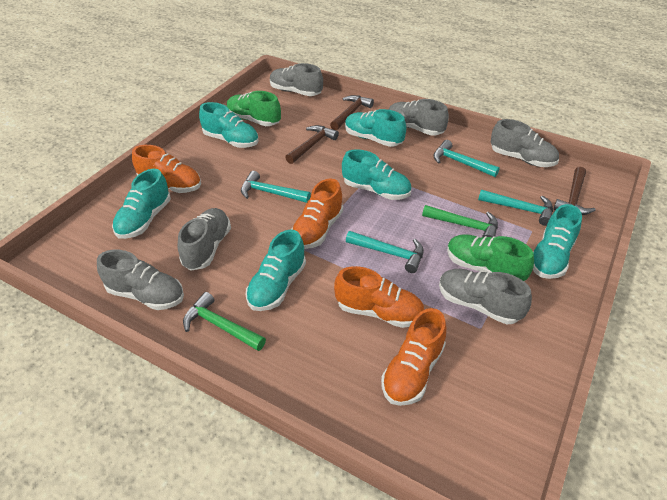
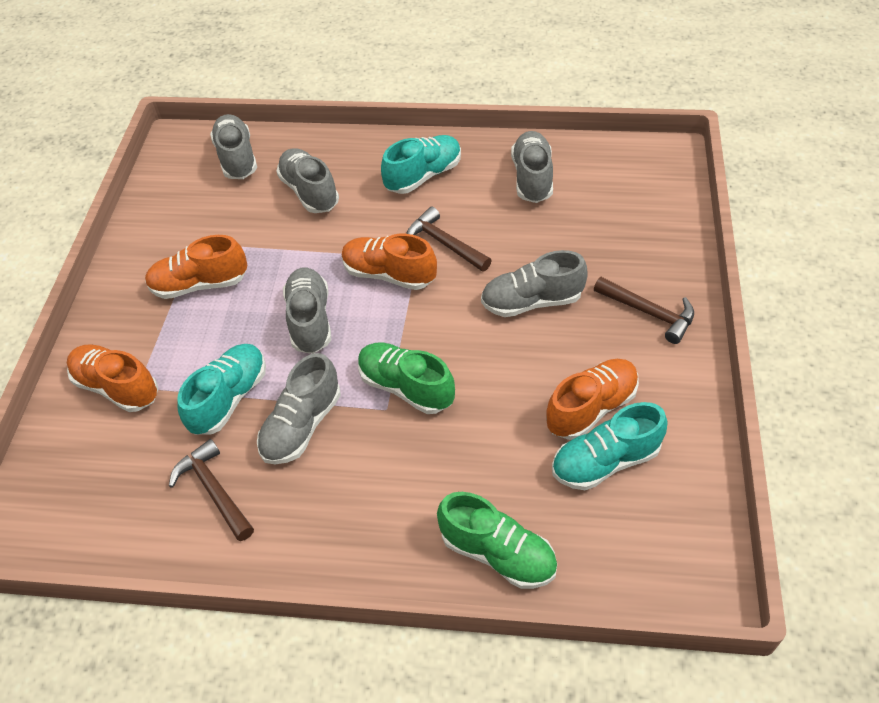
green hammer: [183,292,266,351] [422,205,498,237] = 2 -> none = 0
turquoise hammer: [241,171,311,203] [346,231,424,273] [433,140,500,177] [478,189,553,226] = 4 -> none = 0
turquoise shoe: [112,169,171,239] [199,102,259,148] [246,229,306,311] [342,149,411,200] [345,109,406,147] [533,204,582,279] = 6 -> [177,344,266,435] [381,135,461,194] [552,402,667,490] = 3

